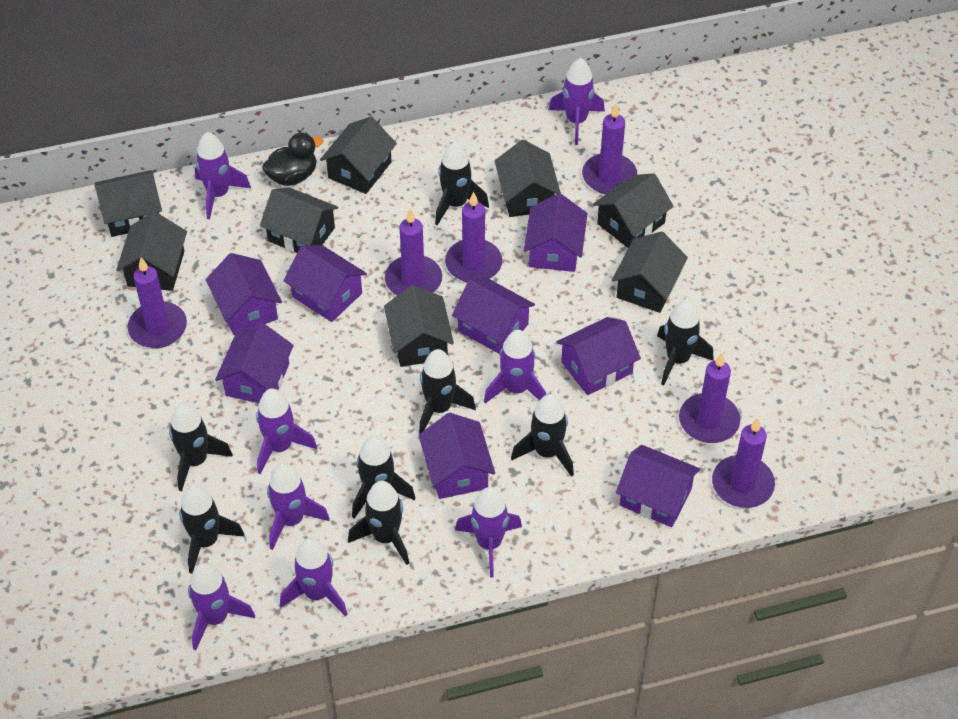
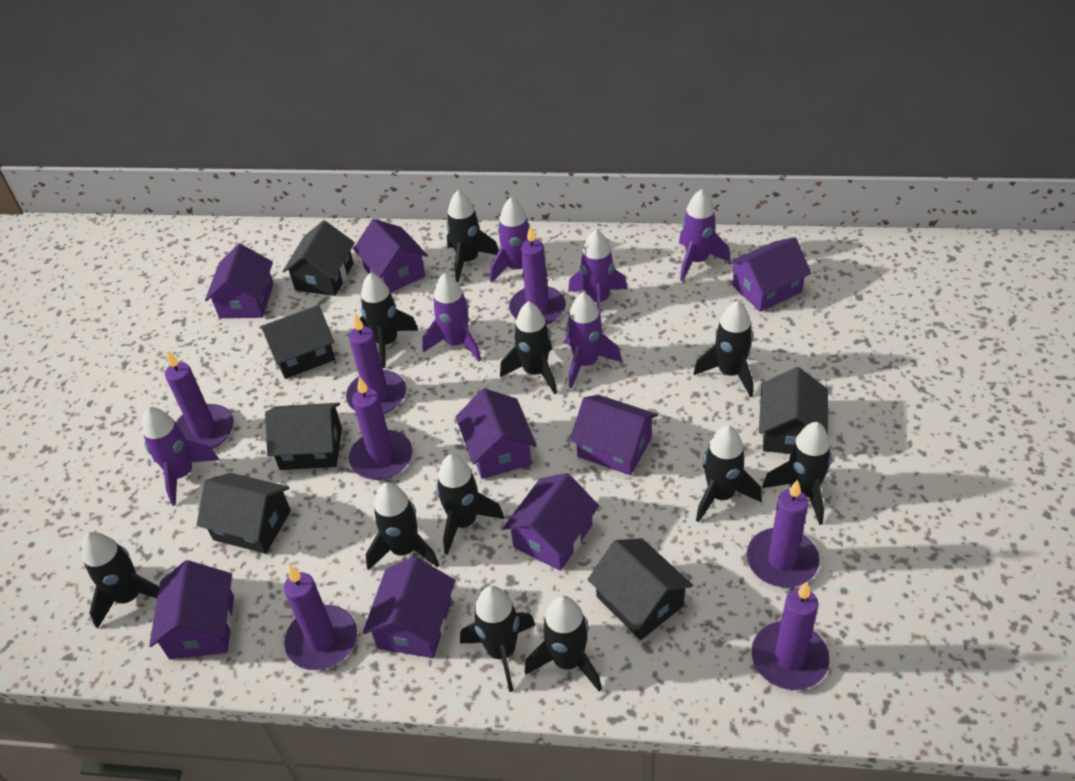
black duck: [262,133,323,186] = 1 -> none = 0
black house: [95,170,162,237] [116,212,187,291] [260,187,339,253] [320,116,397,194] [384,285,454,367] [495,140,561,217] [593,173,674,248] [612,231,688,313] = 8 -> [197,473,291,554] [260,305,335,379] [265,403,342,470] [282,220,355,296] [588,538,693,640] [759,367,828,454] = 6
black rocket: [169,403,233,491] [179,485,245,574] [348,481,409,565] [352,435,415,519] [419,349,476,434] [435,142,489,226] [511,394,574,477] [657,300,714,385] = 8 -> [82,532,159,629] [360,273,419,368] [365,482,439,570] [436,454,504,555] [446,190,499,282] [460,586,535,692] [500,301,557,395] [524,596,602,692] [694,301,753,397] [696,425,762,522] [762,422,832,525] = 11
purple candle: [128,258,187,348] [385,209,442,296] [445,192,502,282] [582,104,637,194] [679,353,740,443] [712,418,775,508] = 6 -> [165,351,234,449] [284,565,357,670] [346,314,406,414] [349,377,413,480] [509,225,566,325] [747,480,819,587] [752,582,829,690] = 7
purple rocket: [188,563,255,650] [195,132,251,219] [256,389,317,474] [267,463,330,550] [280,538,348,617] [455,487,522,577] [484,330,546,403] [548,58,605,145] = 8 -> [142,407,219,506] [422,273,481,361] [490,198,548,283] [566,292,622,388] [568,229,627,319] [679,189,730,281] = 6

